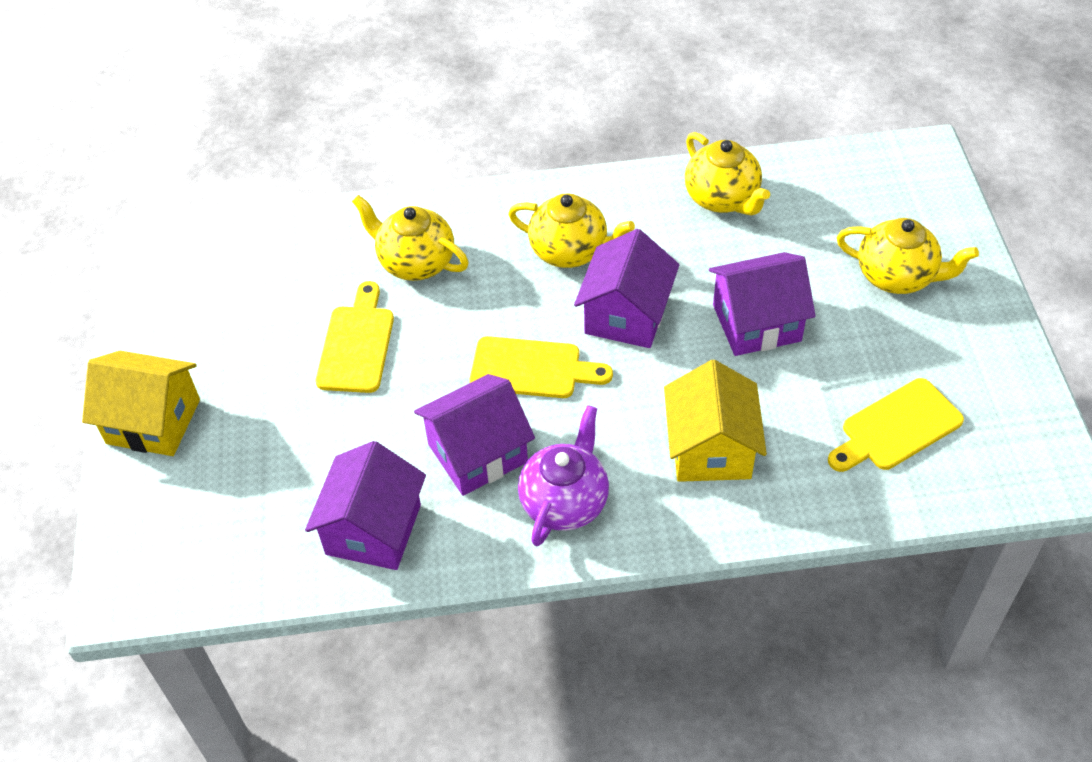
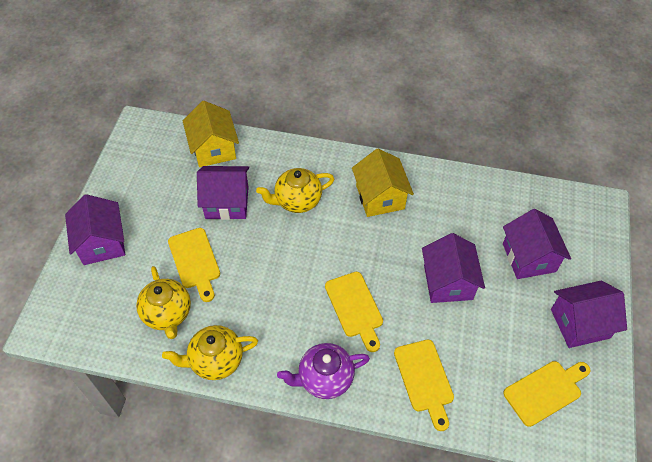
purple house: [305,441,426,570] [414,374,535,496] [574,229,679,348] [709,252,816,356] = 4 -> [65,194,125,265] [197,166,249,220] [422,233,485,303] [503,209,571,279] [551,281,627,348] = 5
yellow cutting board: [316,281,394,393] [470,336,613,398] [828,378,964,472] = 3 -> [168,228,220,302] [325,272,383,352] [394,340,454,431] [503,361,590,427] = 4
yellow teapot: [352,195,469,281] [508,193,635,268] [685,132,770,215] [837,218,979,294] = 4 -> [136,266,191,339] [162,325,258,380] [256,168,334,213] = 3

